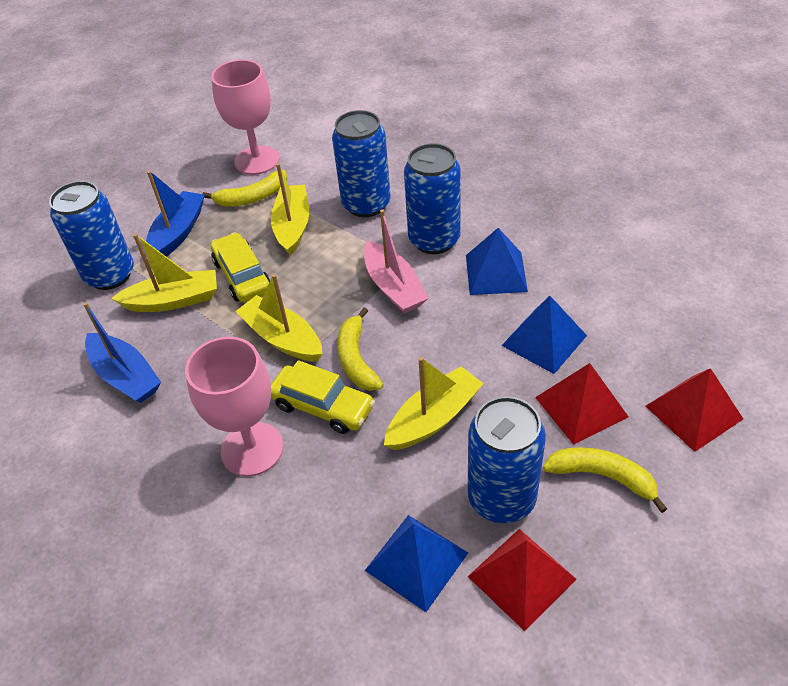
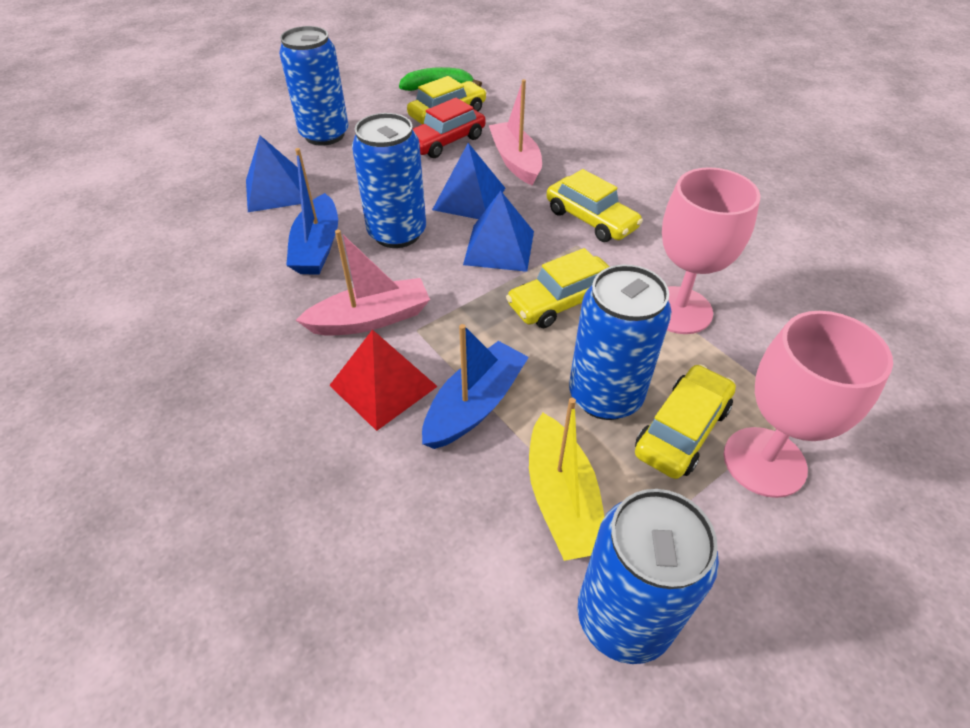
green banana: none = 0 -> [399,67,482,91] = 1
pink boat: [364,209,428,314] = 1 -> [296,230,430,336] [489,79,542,186] = 2
red car: none = 0 -> [413,98,486,158] = 1
red pyramid: [468,529,576,631] [535,363,629,445] [645,368,743,452] = 3 -> [329,329,438,431] = 1
yellow banana: [202,170,287,207] [337,308,384,391] [543,447,667,513] = 3 -> none = 0
yellow boat: [111,234,217,312] [235,274,323,362] [271,163,309,256] [384,357,484,450] = 4 -> [529,398,604,561] = 1
yellow car: [211,232,270,302] [271,360,375,434] = 2 -> [407,76,487,124] [506,248,610,328] [546,169,643,242] [635,364,736,479] = 4

